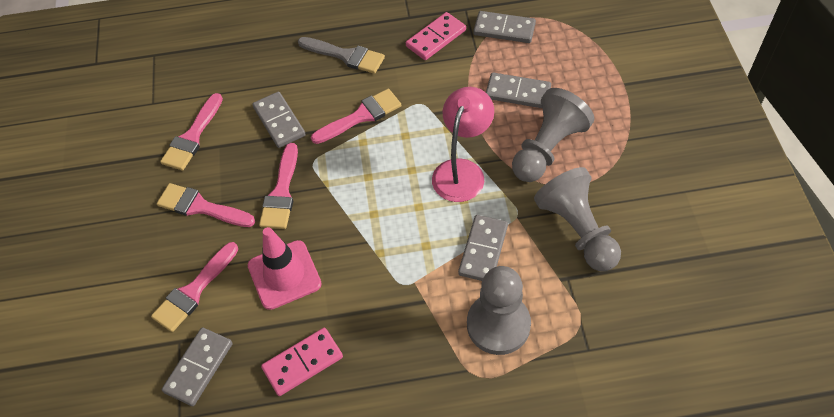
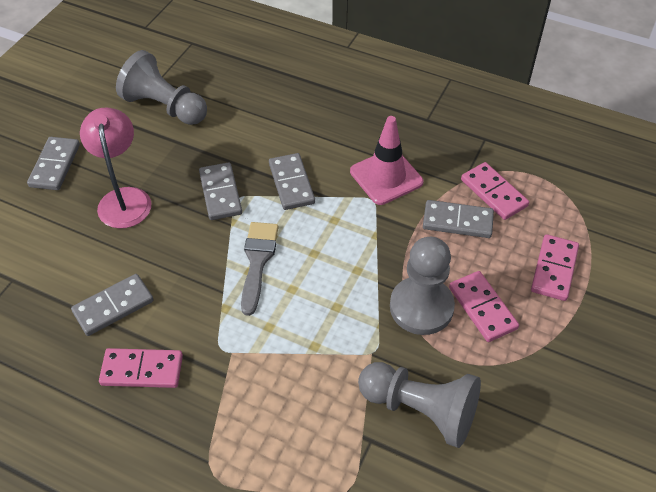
pink brush: [151,242,238,332] [157,183,255,227] [160,93,223,171] [259,143,298,229] [311,89,402,144] = 5 -> none = 0
pink domino: [261,328,343,396] [406,12,466,60] = 2 -> [99,348,183,388] [449,271,519,342] [461,162,529,220] [531,234,579,301] = 4

